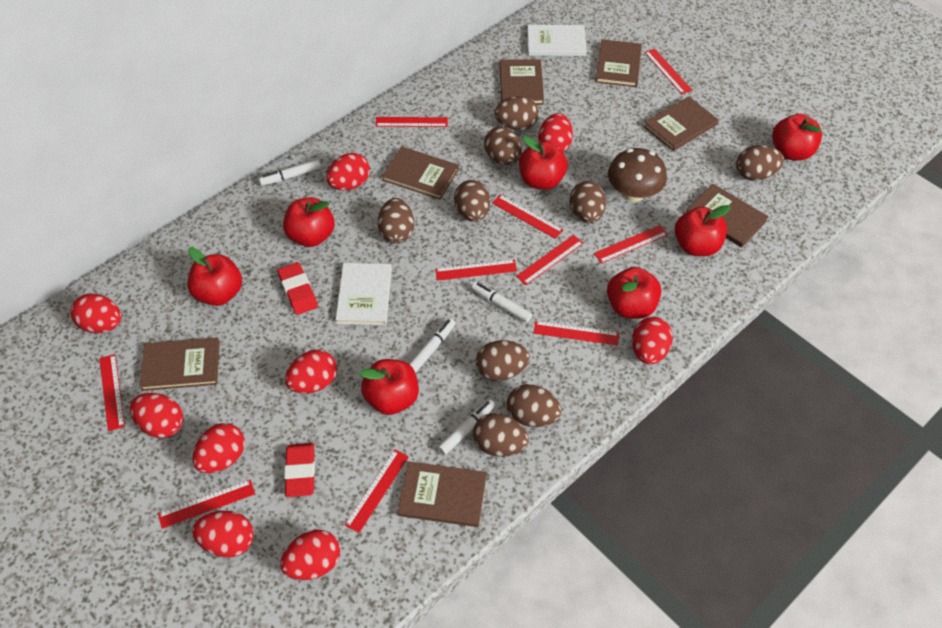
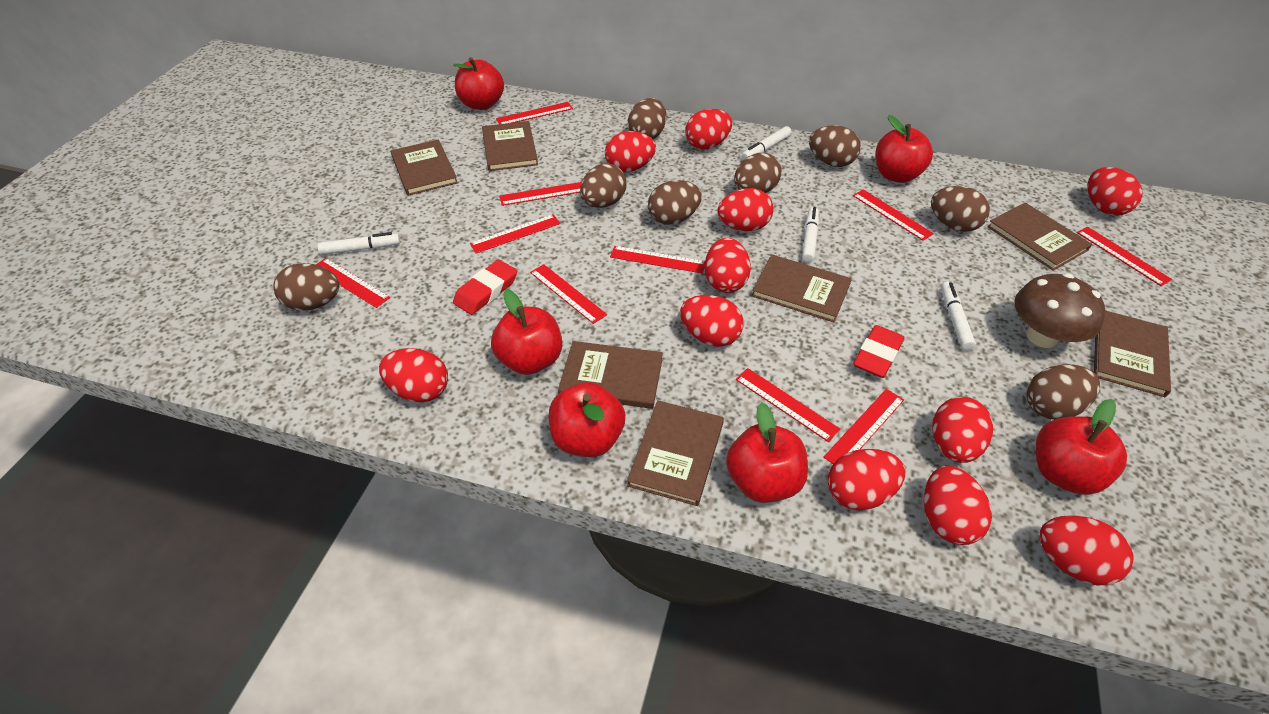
brown egg: [378,198,414,243] [454,180,490,222] [473,413,529,457] [476,340,530,381] [484,127,522,165] [494,96,539,130] [507,384,562,427] [570,181,606,223] [736,145,784,181] = 9 -> [273,263,339,311] [580,163,627,208] [628,98,666,139] [648,180,702,225] [734,153,782,193] [809,125,861,167] [931,186,990,232] [1027,364,1100,420] = 8
red apple: [187,247,242,306] [283,197,334,247] [359,359,419,415] [519,136,568,190] [607,267,661,319] [675,205,731,256] [772,114,822,161] = 7 -> [453,57,504,110] [491,289,562,375] [548,382,625,457] [726,402,808,503] [875,115,933,183] [1036,399,1127,495] = 6
red egg: [71,294,121,333] [130,393,183,438] [192,423,245,473] [192,511,254,558] [280,530,340,580] [285,350,337,394] [326,153,370,190] [538,113,573,153] [632,317,673,365] = 9 -> [379,348,448,402] [605,131,656,172] [680,295,744,347] [685,109,732,150] [705,238,751,293] [717,188,774,231] [828,449,905,510] [924,466,992,545] [932,397,993,463] [1040,515,1134,585] [1088,167,1143,216] = 11
white book: [336,263,392,325] [527,25,587,56] = 2 -> none = 0

